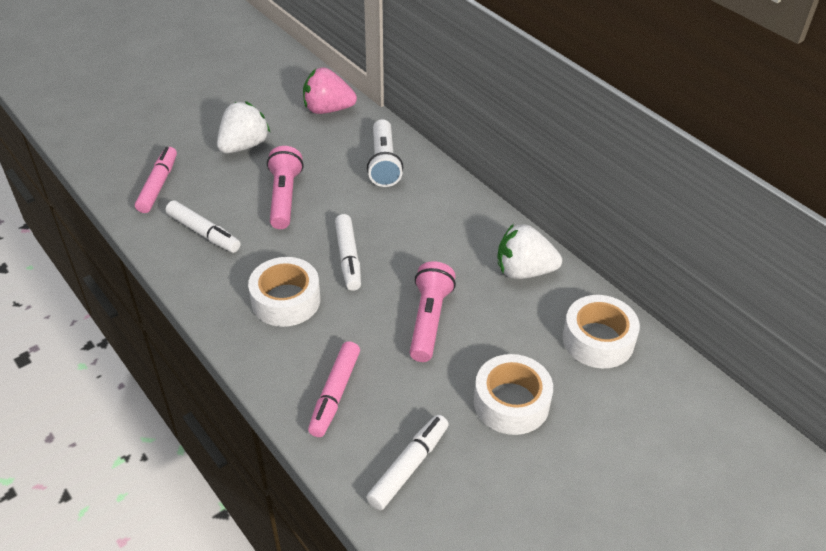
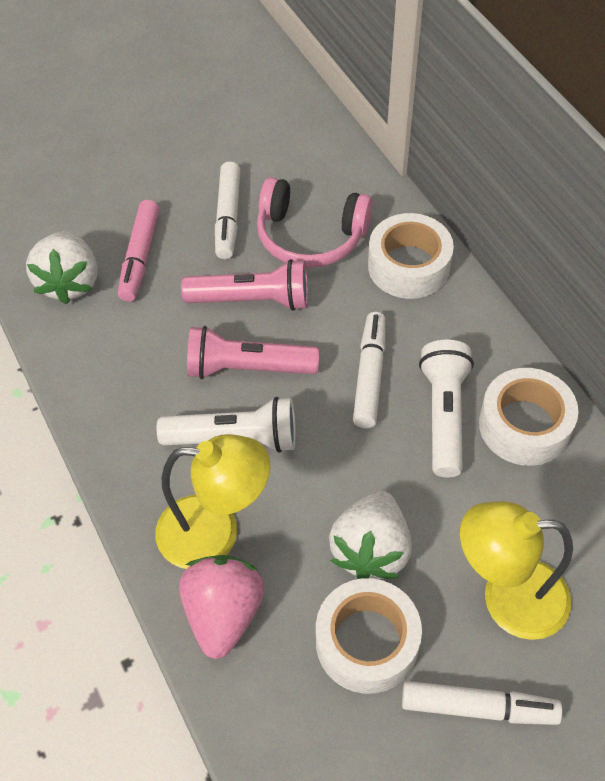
pink headphones: none = 0 -> [257,177,373,268] = 1
pink marker: [135,147,177,213] [308,341,360,437] = 2 -> [118,200,159,302] = 1
white flashlight: [367,119,403,187] = 1 -> [157,397,296,453] [419,340,474,477] = 2
yellow lamp: none = 0 -> [155,434,270,569] [460,501,573,640] = 2

